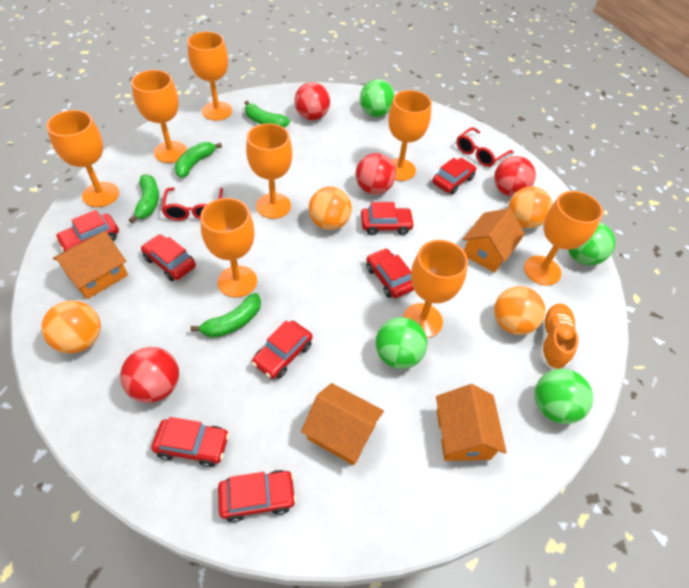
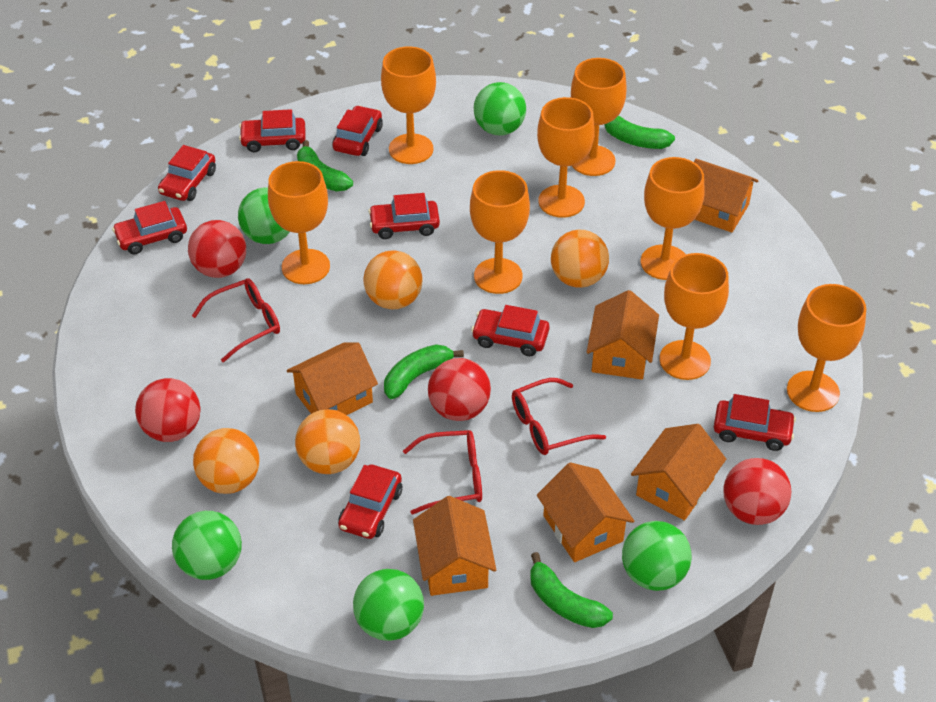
green ball: [360,79,395,117] [375,317,427,369] [534,369,593,424] [568,223,615,265] = 4 -> [172,511,242,580] [238,187,290,244] [353,569,424,641] [474,82,526,135] [622,521,692,591] = 5
orange house: [53,231,128,299] [301,383,384,465] [436,384,507,461] [463,208,525,273] = 4 -> [287,343,378,415] [413,496,496,596] [537,462,634,562] [587,290,659,379] [631,424,726,520] [694,159,758,233] = 6
orange shoe: [540,303,579,370] = 1 -> none = 0
red glasses: [161,187,223,221] [456,127,514,167] = 2 -> [192,278,280,362] [403,430,482,515] [512,378,606,455] = 3

